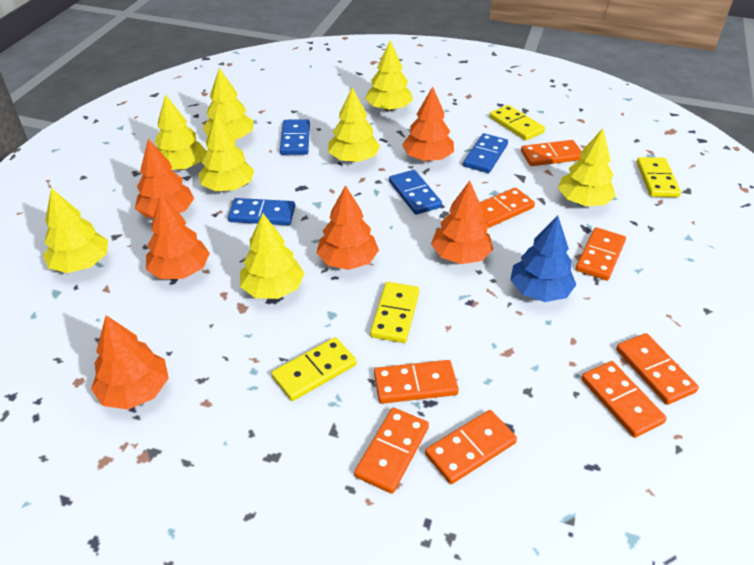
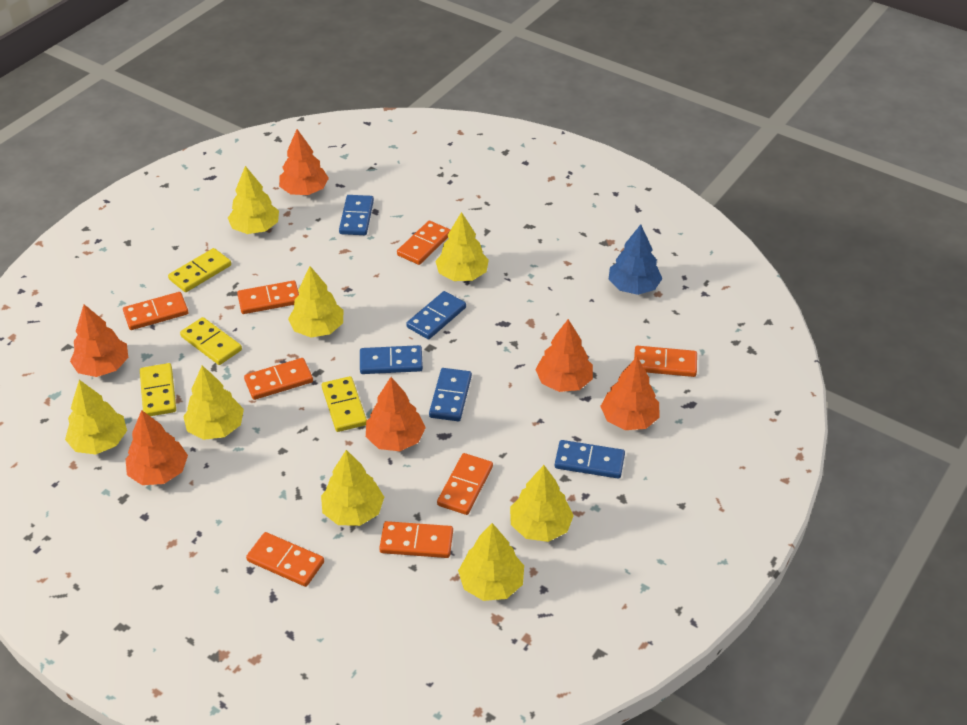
blue domino: [228,198,295,225] [280,119,310,155] [389,170,442,215] [463,133,508,173] = 4 -> [339,195,374,235] [360,345,423,374] [406,291,466,339] [429,368,472,421] [555,440,625,479] = 5

